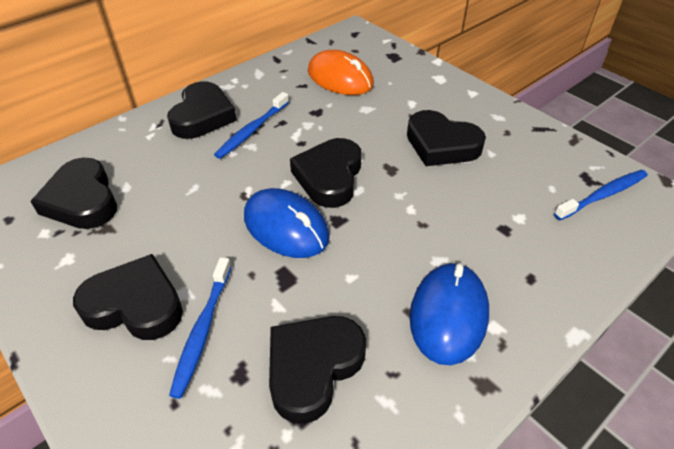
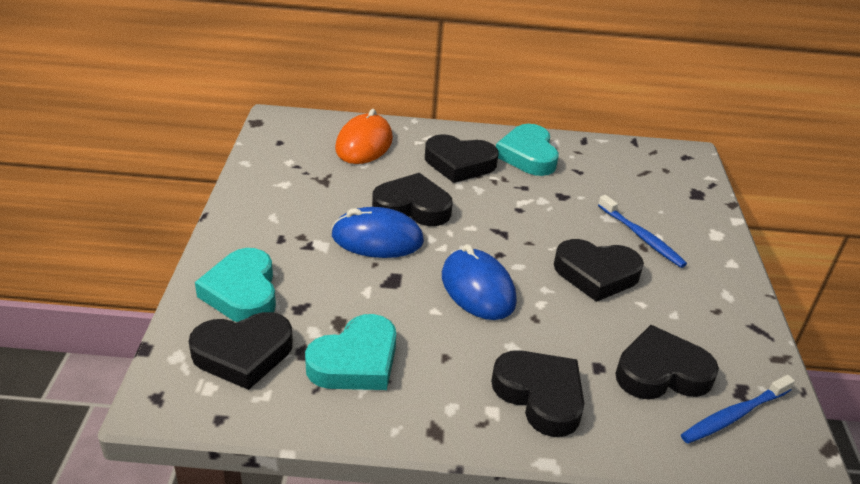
blue toothbrush: [169,257,231,399] [214,92,289,159] [554,170,648,220] = 3 -> [598,195,687,268] [681,375,795,444] = 2
turquoise heart: none = 0 -> [195,248,276,322] [305,314,396,390] [496,124,559,176] = 3

